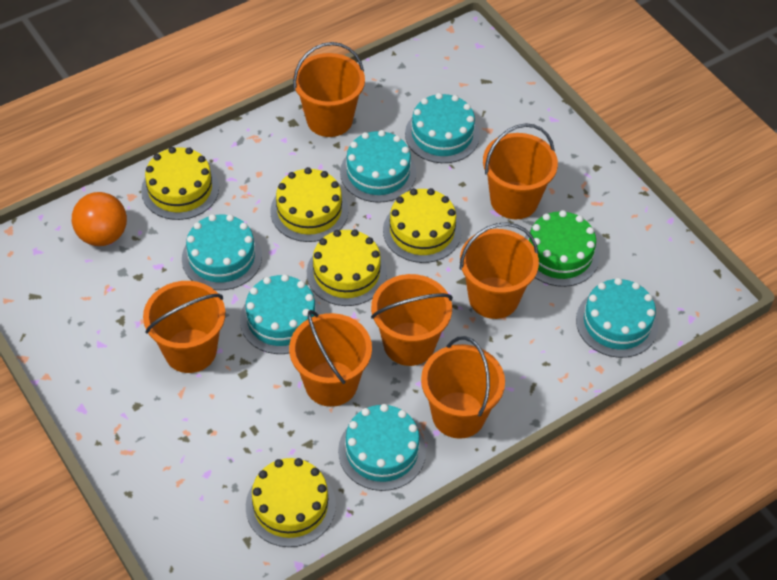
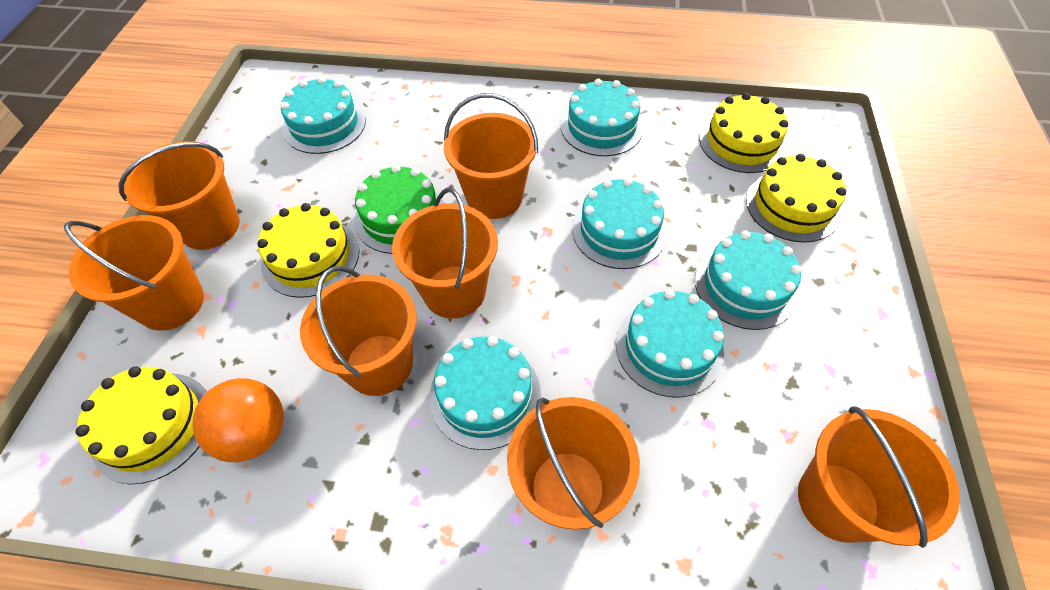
yellow cake: [141,147,219,220] [246,458,336,547] [270,167,348,242] [307,229,387,306] [383,188,462,263] = 5 -> [75,366,207,484] [257,203,359,298] [699,93,788,173] [746,154,846,243] = 4

